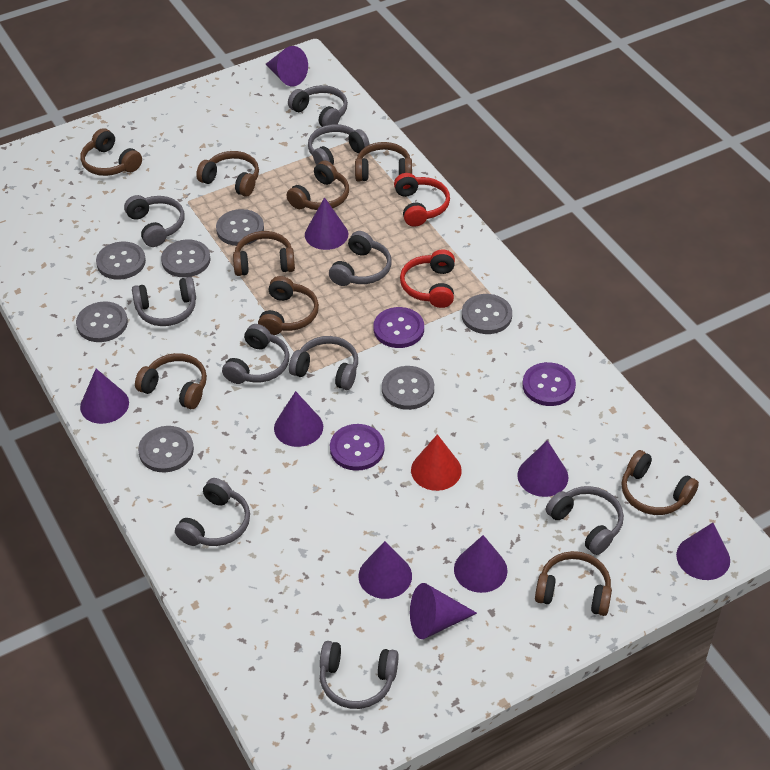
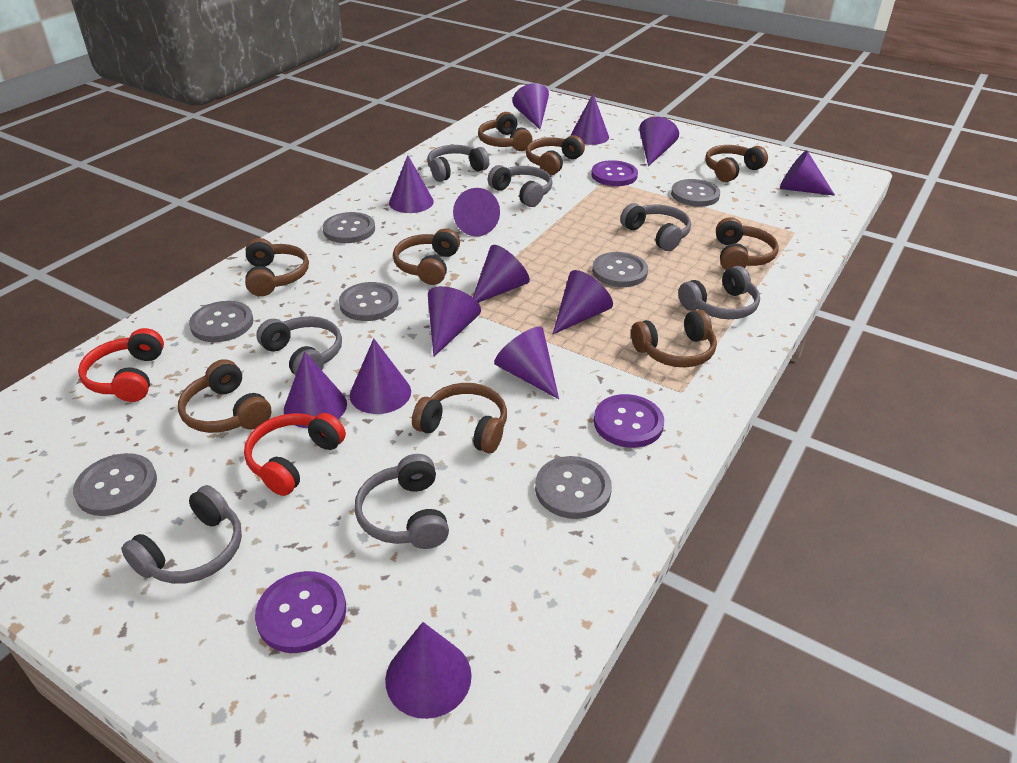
grey headphones: [124,195,185,247] [132,277,196,326] [175,478,250,546] [222,324,289,384] [288,85,348,127] [289,336,358,390] [308,124,370,165] [320,641,399,709] [329,231,392,286] [546,486,624,555] = 10 -> [121,485,242,584] [256,316,342,376] [355,454,449,549] [427,145,489,182] [488,165,552,207] [620,203,691,251] [678,266,760,319] = 7
purple cone: [80,369,129,424] [266,46,308,86] [274,391,323,447] [305,197,348,250] [358,541,412,599] [410,583,477,639] [454,535,508,593] [517,440,568,497] [676,523,730,580] = 9 -> [284,352,347,428] [350,338,411,414] [385,622,472,719] [389,155,434,213] [428,286,481,357] [453,188,500,237] [473,245,530,303] [494,327,559,399] [513,83,549,129] [553,270,613,334] [570,94,609,145] [639,117,679,166] [780,150,835,196] = 13
red cone: [411,434,462,491] = 1 -> none = 0

